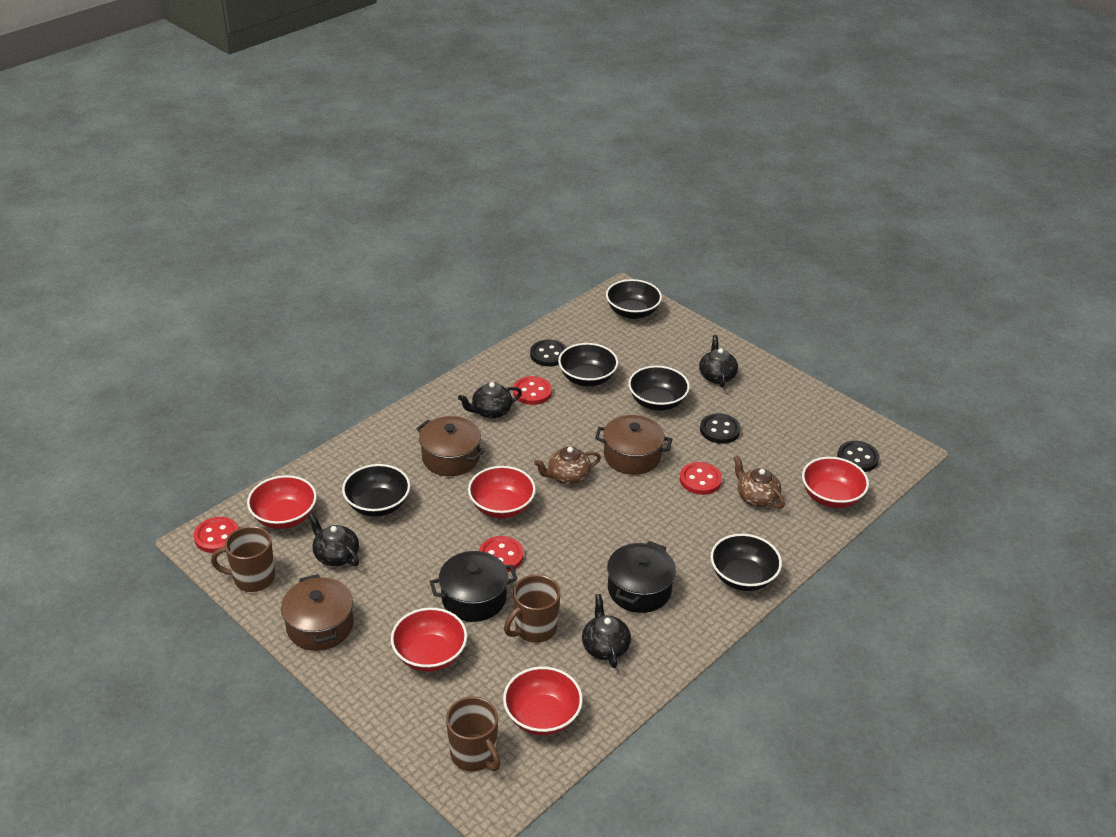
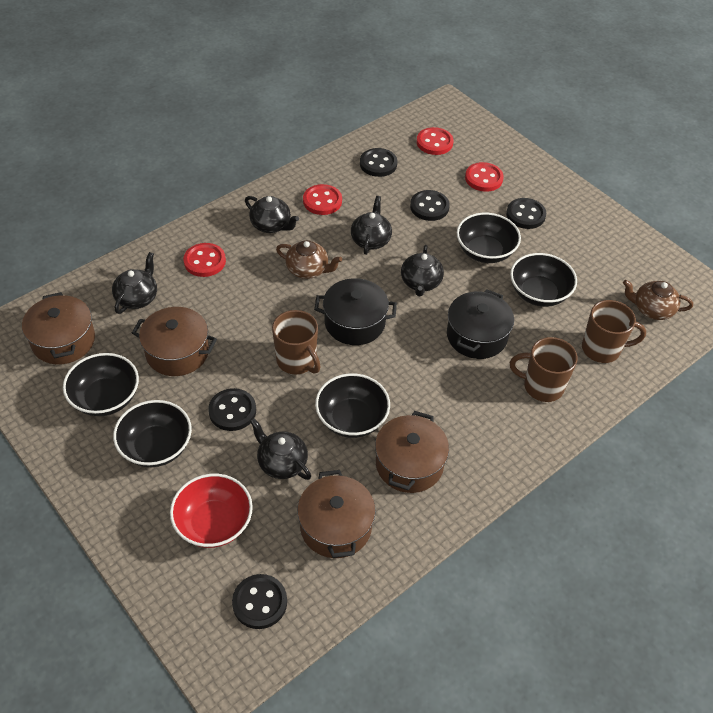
black button: [530,340,567,367] [700,413,741,444] [837,441,880,472] = 3 -> [208,388,256,431] [232,574,287,629] [360,148,397,177] [410,190,450,221] [506,198,546,229] = 5
black teapot: [308,513,359,566] [458,382,522,419] [582,594,631,668] [699,335,738,387] = 4 -> [112,252,157,314] [245,196,299,233] [250,418,311,480] [351,196,392,255] [401,245,444,297] = 5
brown pot: [281,574,354,651] [416,416,485,476] [595,415,672,475] = 3 -> [22,292,95,364] [132,307,217,376] [297,470,376,558] [375,411,449,493] = 4
red bowl: [247,475,317,529] [391,608,467,672] [468,466,536,518] [503,666,583,735] [802,457,869,508] = 5 -> [170,474,253,548] = 1

